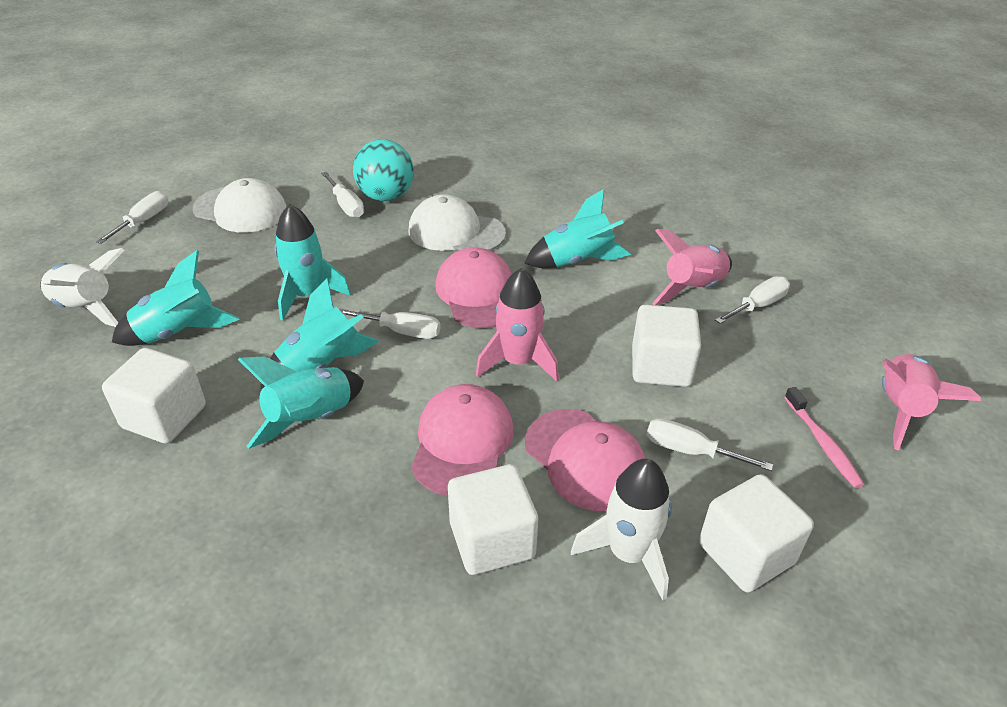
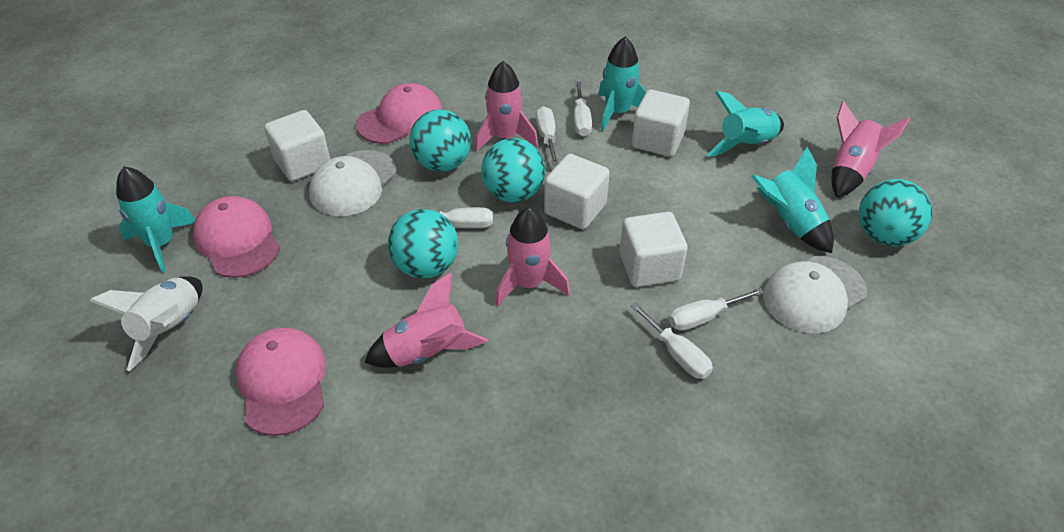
pink rocket: [476,268,559,381] [652,229,732,305] [882,354,981,451] = 3 -> [364,272,488,368] [475,61,538,152] [495,207,570,306] [832,101,910,197] = 4
pink toothbrush: [784,387,864,488] = 1 -> none = 0
turquoise ball: [353,139,414,201] = 1 -> [388,209,458,279] [409,109,471,172] [481,138,545,202] [859,179,932,246] = 4
turquoise rocket: [112,250,240,346] [238,356,364,449] [260,278,379,389] [274,204,350,321] [524,189,631,268] = 5 -> [116,166,195,273] [598,37,646,131] [707,91,784,157] [751,147,834,253] = 4
white rocket: [40,248,125,327] [571,459,672,601] = 2 -> [89,276,203,371] = 1

